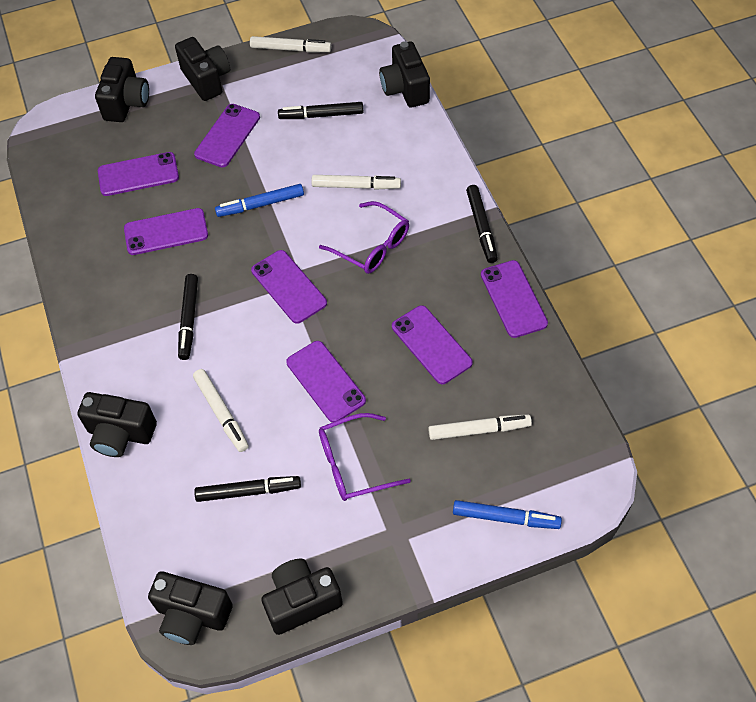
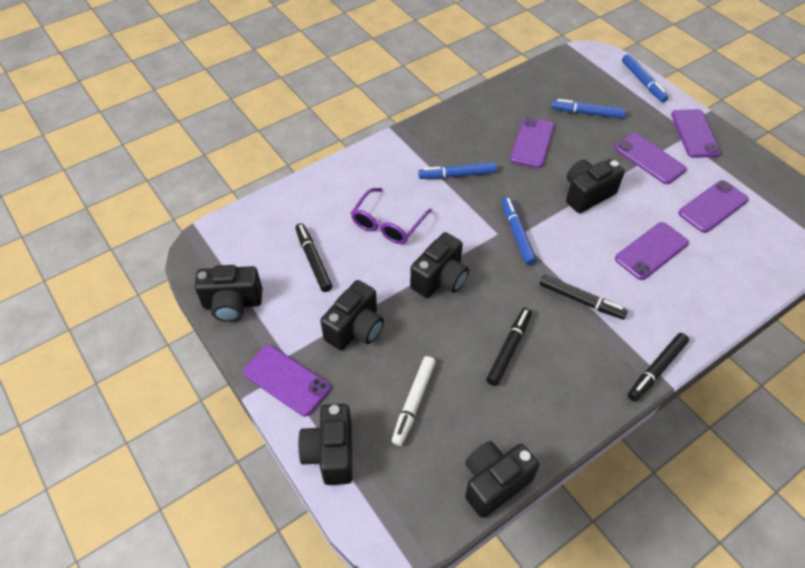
blue marker: [215,184,304,217] [453,500,562,529] = 2 -> [418,162,497,179] [502,197,536,265] [551,99,626,119] [622,54,668,102] = 4
purple glasses: [319,201,409,274] [319,413,411,501] = 2 -> [351,188,432,244] = 1
purple phone: [98,152,179,196] [124,208,208,255] [194,104,260,168] [251,250,327,324] [286,341,366,423] [392,305,473,384] [481,260,548,338] = 7 -> [243,345,331,416] [510,117,554,168] [615,133,687,184] [615,222,689,280] [671,109,721,158] [678,180,749,233] = 6
white marker: [193,369,249,452] [250,36,331,52] [311,175,401,190] [428,414,532,440] = 4 -> [392,356,436,446] = 1

